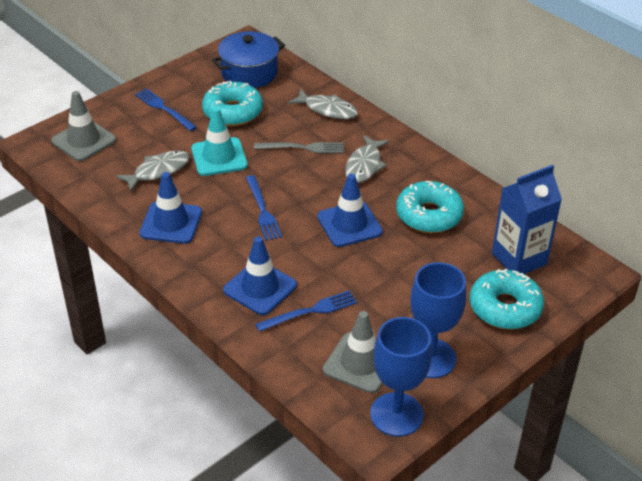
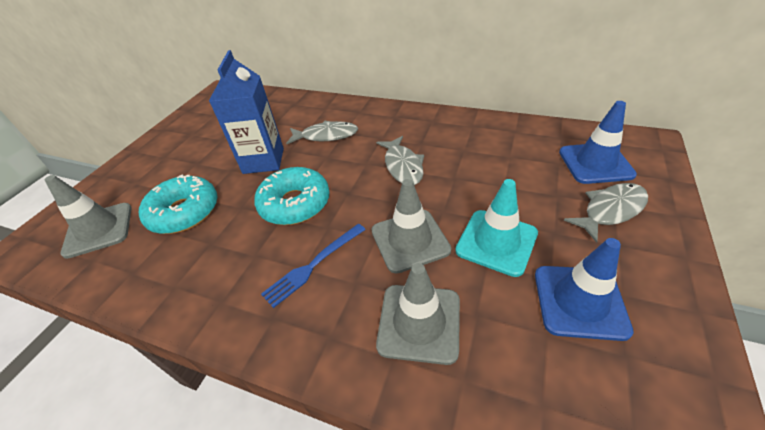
blue fork: [135,88,197,131] [246,175,282,241] [255,290,357,332] = 3 -> [261,224,366,308] = 1
blue goblet: [370,317,432,437] [410,262,466,378] = 2 -> none = 0
blue pot: [212,31,285,88] = 1 -> none = 0
blue traffic cone: [139,172,202,244] [223,236,297,315] [317,174,383,247] = 3 -> [535,238,634,341] [559,101,637,184] = 2
grey fork: [254,142,344,153] = 1 -> none = 0
grey traffic cone: [51,91,116,161] [323,311,383,393] = 2 -> [45,175,132,259] [371,179,451,274] [376,263,460,365] = 3
turquoise donut: [202,81,263,126] [396,181,464,233] [470,269,544,329] = 3 -> [139,175,217,234] [254,167,330,225] = 2

